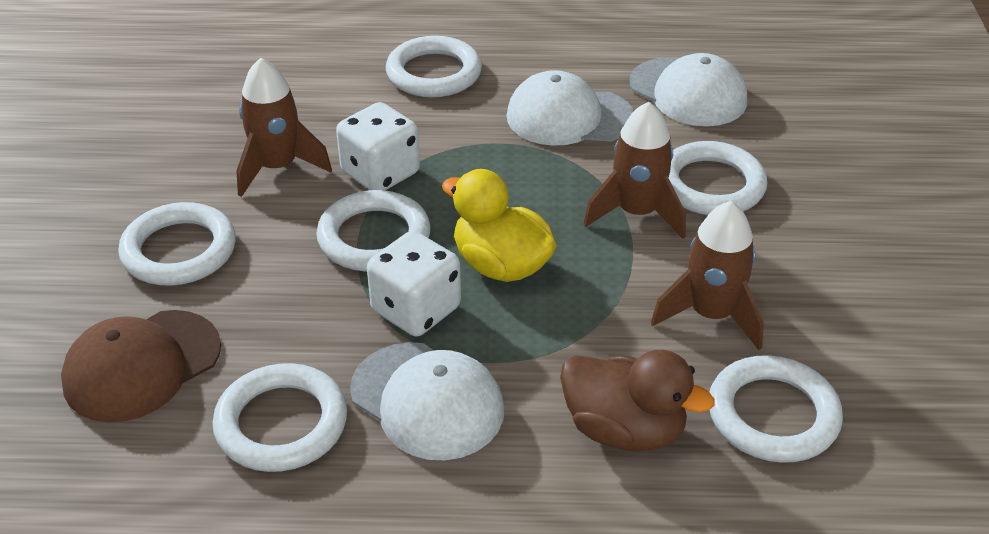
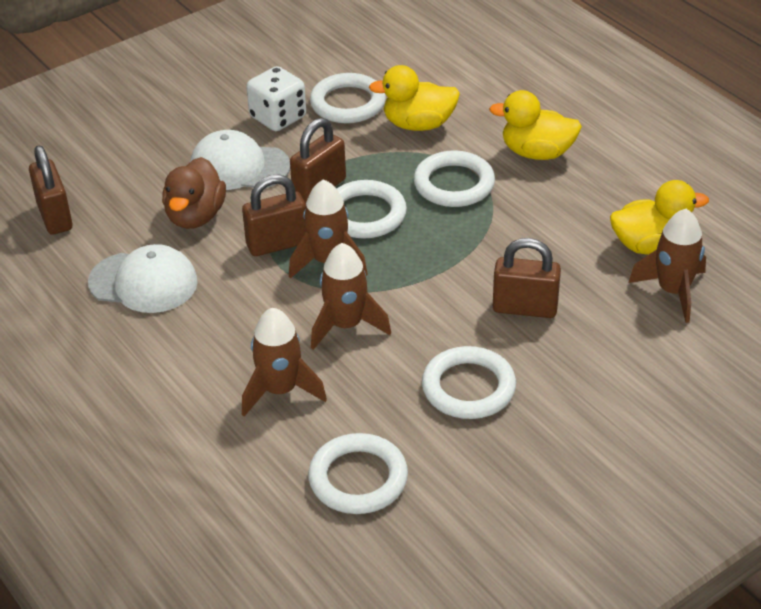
brown cap: [61,310,221,422] = 1 -> none = 0
brown padlock: none = 0 -> [29,145,72,235] [242,174,306,256] [290,118,346,203] [493,238,561,318] = 4
brown rocket: [236,58,332,197] [583,102,686,239] [651,201,764,350] = 3 -> [242,308,327,417] [289,179,368,279] [311,243,391,350] [628,209,706,323] = 4
white cap: [350,342,504,460] [507,70,634,146] [630,53,747,126] = 3 -> [88,244,198,313] [190,130,290,190] = 2
white dice: [336,102,420,190] [367,231,461,337] = 2 -> [246,66,306,131] = 1
white ring: [118,202,236,286] [212,363,347,472] [316,190,430,272] [386,36,482,97] [669,141,767,215] [709,355,843,463] = 6 -> [308,433,408,514] [310,73,386,123] [336,180,407,239] [414,150,495,207] [422,346,516,419] = 5
yellow duck: [442,169,557,282] = 1 -> [369,65,460,131] [489,90,582,160] [610,180,709,255] = 3

